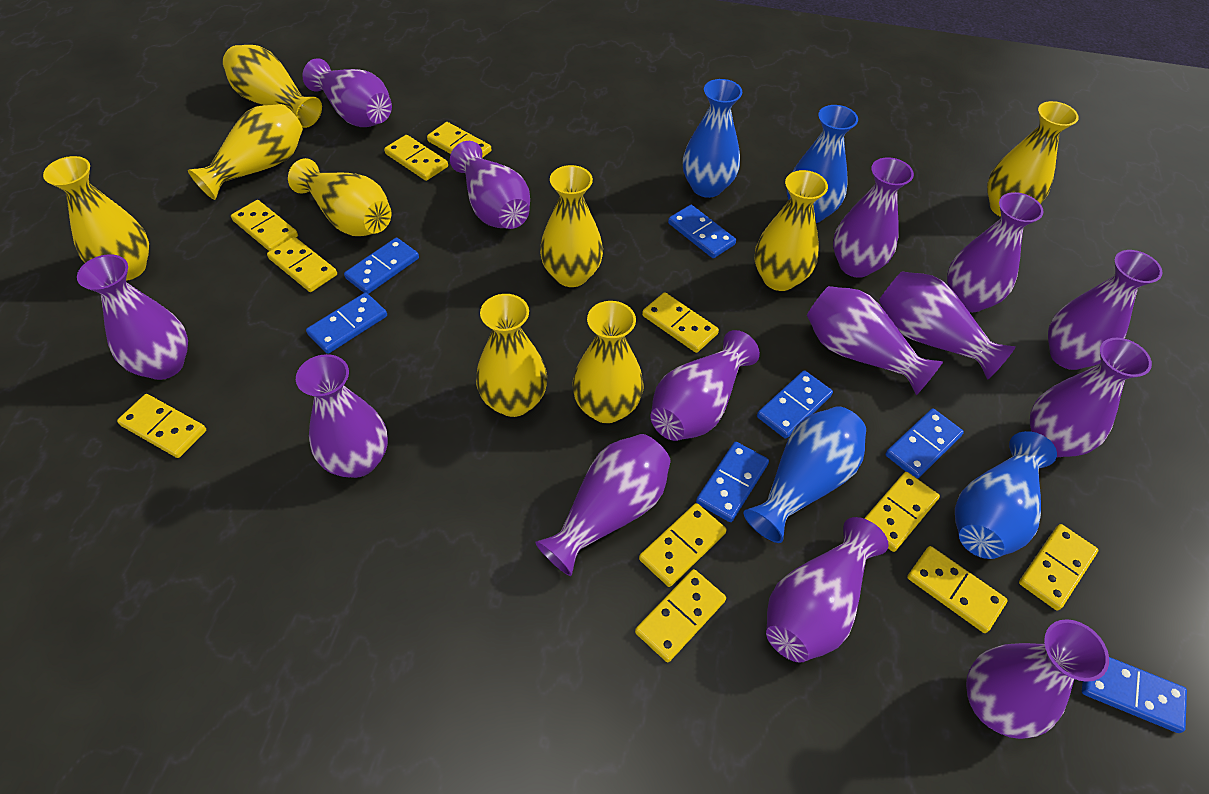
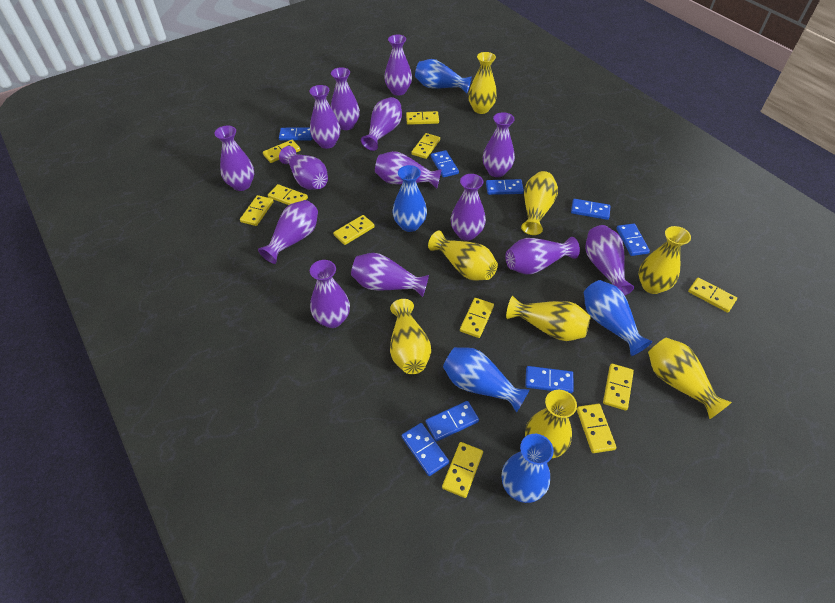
blue domino: [306,293,387,354] [344,238,419,294] [668,205,736,258] [696,442,769,522] [757,370,833,439] [885,408,964,479] [1082,657,1187,733] = 7 -> [279,128,312,141] [402,423,449,476] [426,401,479,441] [431,150,459,177] [486,179,524,195] [525,366,574,393] [571,199,611,220] [617,224,650,256] = 8
blue vase: [683,79,743,198] [744,406,866,543] [787,105,858,223] [955,431,1057,559] = 4 -> [393,165,427,232] [415,59,472,94] [443,347,530,413] [502,434,554,503] [584,280,652,356] = 5
yellow vase: [43,156,149,281] [188,104,303,200] [223,45,322,128] [288,158,392,236] [476,294,547,417] [540,165,603,287] [572,301,644,423] [754,170,828,291] [987,101,1079,217] = 9 -> [390,299,431,374] [428,231,498,281] [468,52,497,114] [506,296,591,341] [521,171,558,235] [525,390,577,458] [639,226,691,294] [648,337,732,419] = 8

